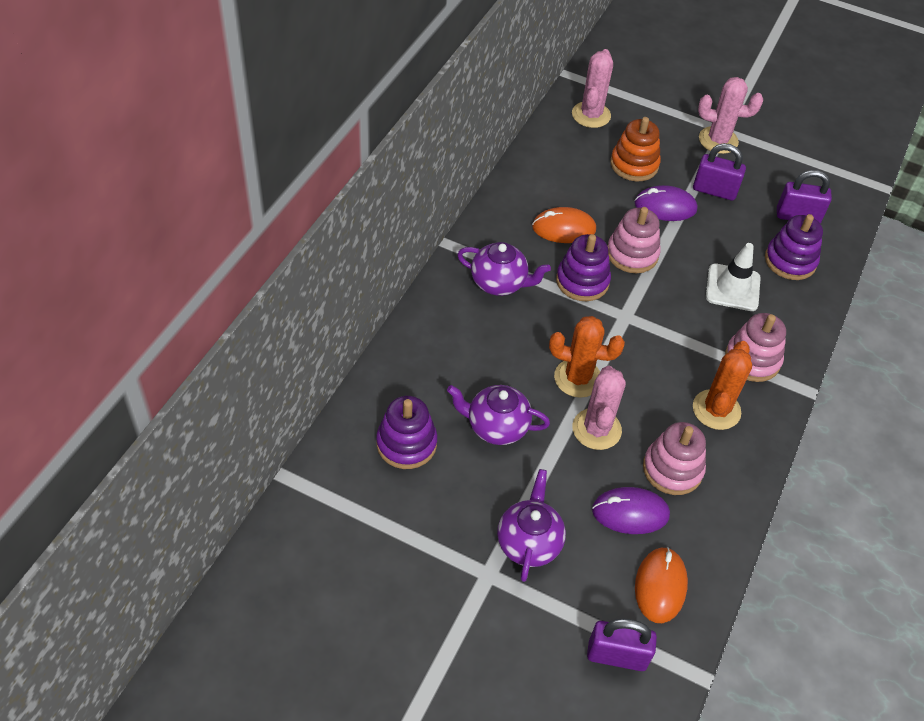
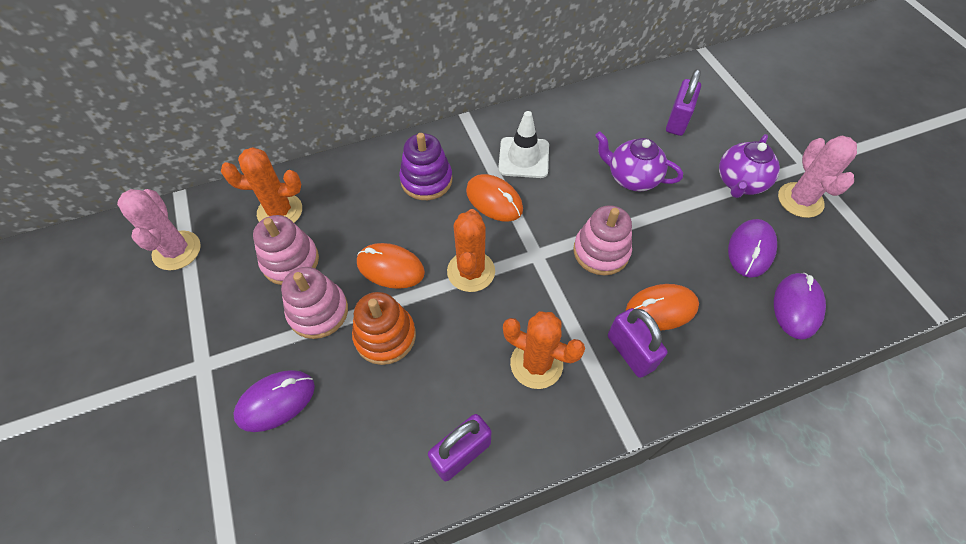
orange cactus: [549,316,625,398] [693,341,752,430] = 2 -> [221,147,302,223] [447,209,495,292] [503,311,585,389] = 3
orange mouse: [532,207,596,243] [635,547,688,623] = 2 -> [357,243,425,289] [466,174,523,222] [626,284,699,330] = 3
pink cactus: [572,49,613,128] [572,366,626,450] [698,77,763,154] = 3 -> [117,189,201,270] [778,136,857,218] = 2
purple mouse: [592,487,670,534] [635,185,698,221] = 2 -> [233,370,315,432] [728,219,777,278] [774,273,826,340] = 3
purple stacking toy: [376,396,437,469] [556,234,611,301] [765,214,823,280] = 3 -> [399,133,452,200] = 1
purple teapot: [447,385,550,445] [457,242,551,296] [497,469,566,582] = 3 -> [595,132,683,192] [719,134,780,198] = 2

